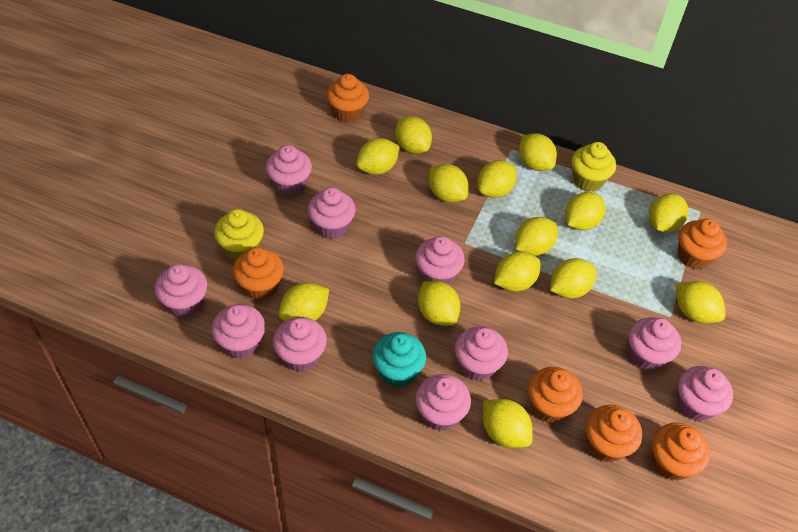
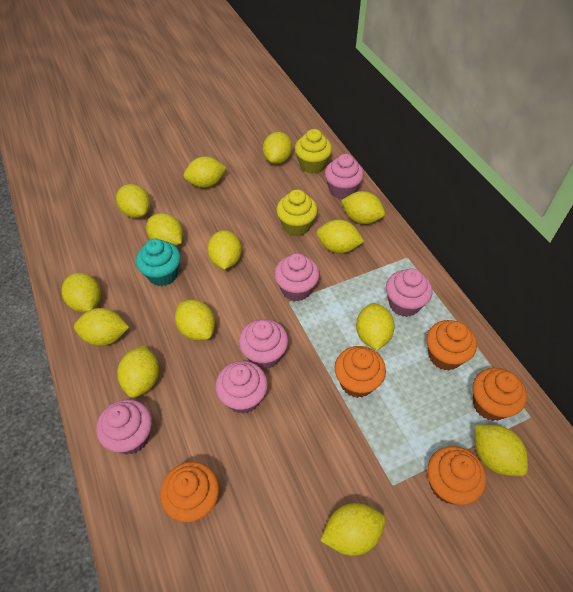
orange cupcake: [233,247,284,300] [327,74,369,123] [528,367,583,423] [586,405,642,462] [652,423,710,481] [678,219,727,270] = 6 -> [160,462,219,522] [335,346,386,398] [426,320,477,370] [427,446,486,505] [472,368,527,421] = 5
pink cupcake: [155,264,207,318] [212,304,265,359] [266,145,312,196] [273,317,327,372] [308,187,355,239] [415,236,465,285] [416,374,471,431] [455,326,508,381] [629,317,681,371] [677,366,733,421] = 10 -> [96,399,152,455] [215,361,268,414] [239,319,288,369] [274,253,319,301] [325,154,364,199] [386,269,432,317] = 6

